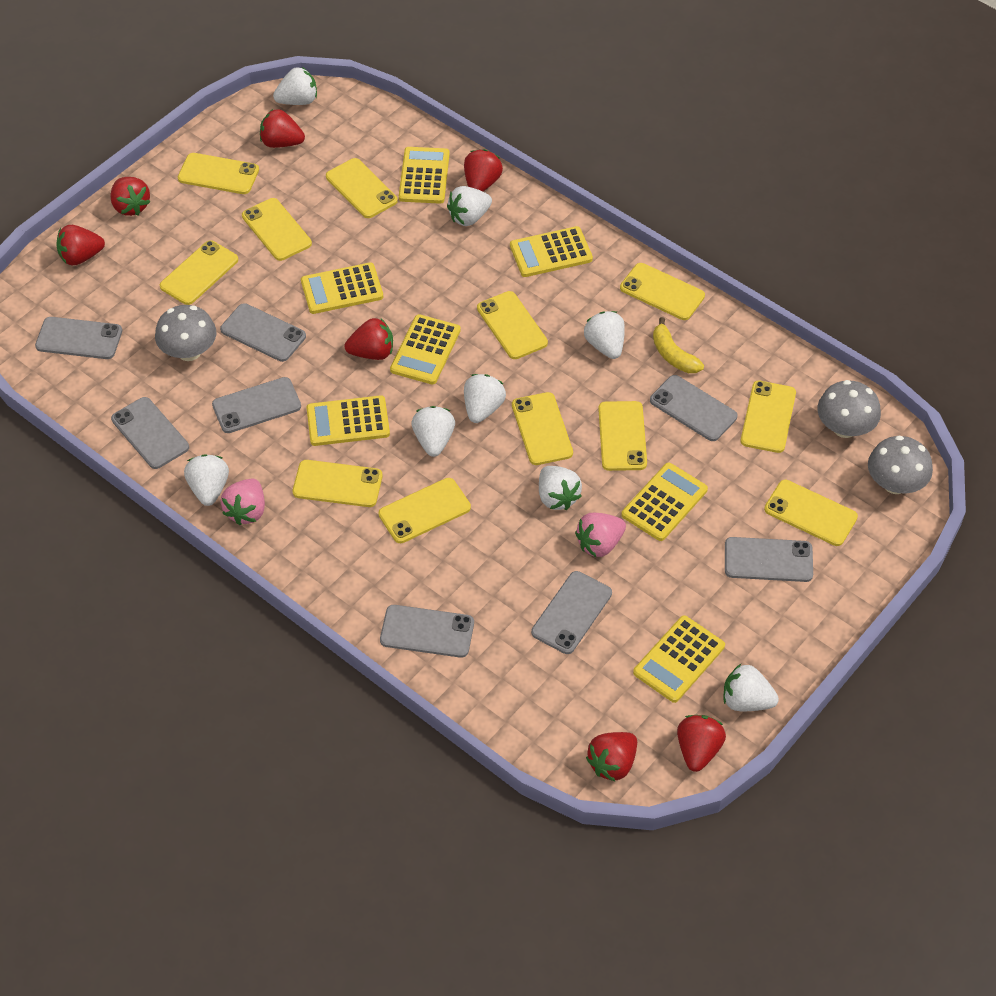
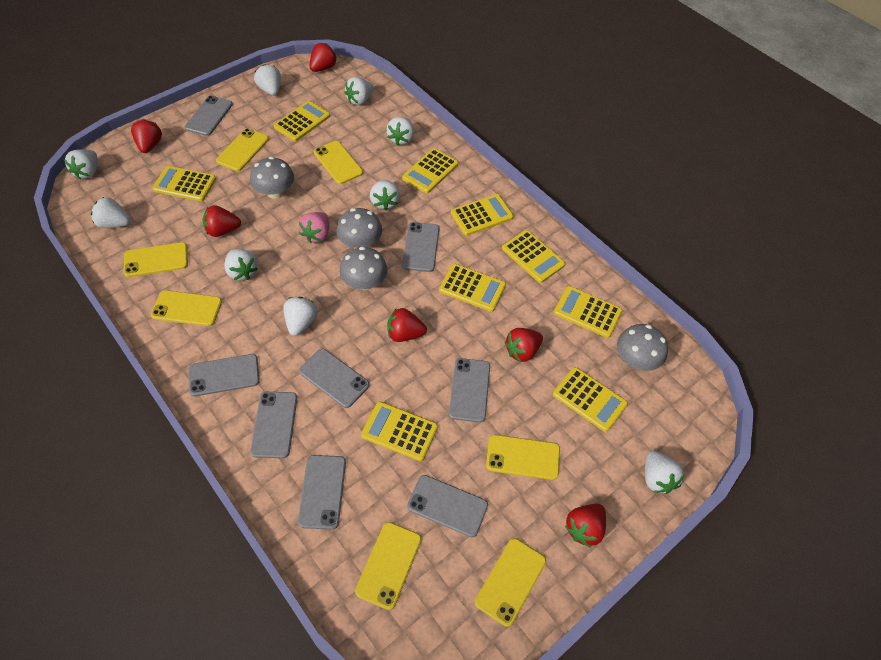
grey mushroom: [155,305,216,361] [818,380,881,438] [868,436,933,494] = 3 -> [250,157,294,199] [336,208,382,248] [340,247,387,290] [617,324,668,371] = 4
pink strawberry: [221,479,265,525] [575,513,626,557] = 2 -> [298,212,329,243] = 1
red strawberry: [56,225,105,265] [110,177,150,216] [260,109,305,148] [345,318,393,360] [464,149,503,191] [586,732,637,781] [677,715,726,772] = 7 -> [131,119,162,153] [203,205,241,237] [310,43,337,72] [387,308,427,342] [505,328,543,362] [565,504,606,548] = 6
white strawberry: [184,455,229,506] [273,67,317,105] [412,406,455,457] [447,186,492,226] [464,374,506,423] [539,466,582,510] [584,311,625,359] [723,664,779,711] = 8 -> [64,149,97,180] [91,197,130,228] [224,249,258,280] [254,64,281,96] [283,297,317,336] [344,77,374,105] [370,180,400,211] [387,117,414,145] [645,451,684,494] = 9
yellow banana: [653,317,704,373] = 1 -> none = 0
yellow calculator: [301,262,383,314] [306,395,390,446] [390,314,461,385] [399,147,450,204] [510,226,593,277] [621,463,708,541] [633,616,725,703] = 7 -> [152,166,216,201] [274,101,330,142] [361,401,438,461] [402,148,458,193] [439,264,506,312] [451,194,514,236] [502,230,565,283] [553,367,628,432] [554,286,623,338] = 9
yellow phone: [160,240,238,305] [178,153,259,194] [242,198,312,261] [293,460,383,507] [326,158,398,218] [378,478,471,543] [477,291,548,359] [512,392,573,465] [598,401,647,471] [620,263,705,320] [741,381,796,453] [764,480,858,546] = 12 -> [123,242,188,277] [151,290,222,326] [216,128,269,171] [314,141,363,184] [355,522,421,610] [475,538,546,627] [486,435,560,480] = 7

